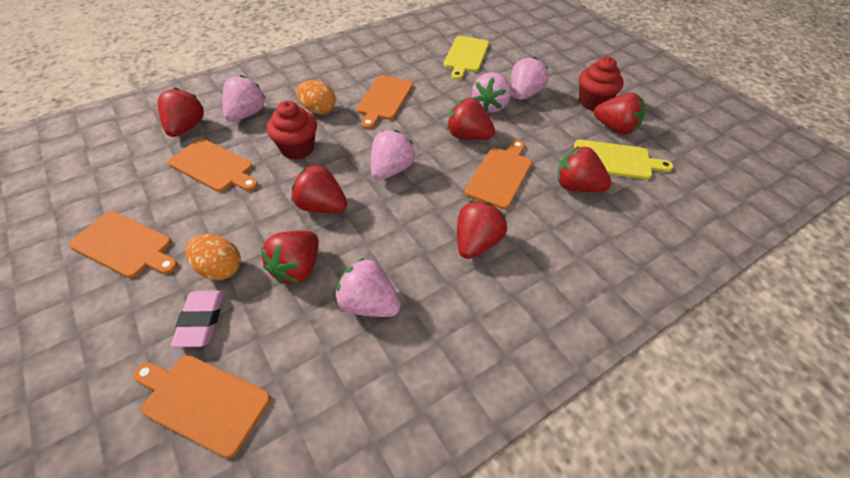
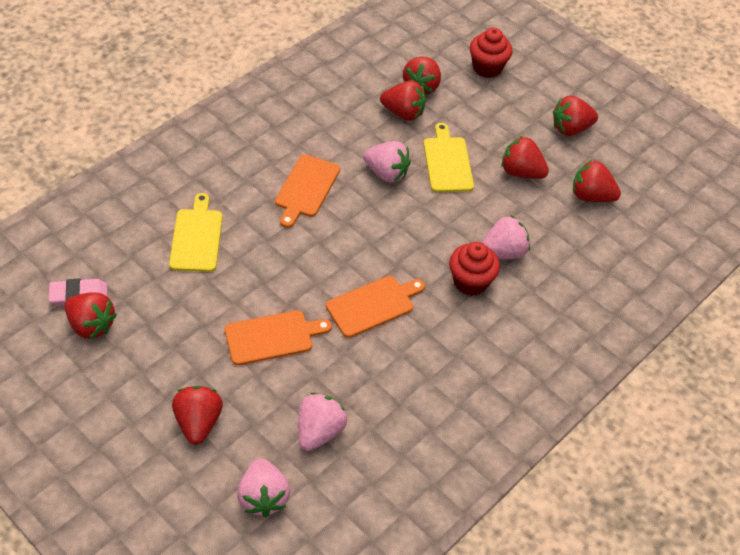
orange cutting board: [69,211,178,278] [133,355,270,458] [168,139,258,192] [356,75,413,129] [465,140,532,209] = 5 -> [225,310,332,365] [275,155,340,228] [326,276,425,338] = 3
orange egg: [185,234,241,280] [296,80,336,114] = 2 -> none = 0
pink strawberry: [222,75,266,122] [335,257,401,317] [371,130,415,180] [472,72,511,113] [511,57,549,100] = 5 -> [237,458,290,517] [298,392,347,451] [363,141,411,183] [482,216,530,259] = 4

